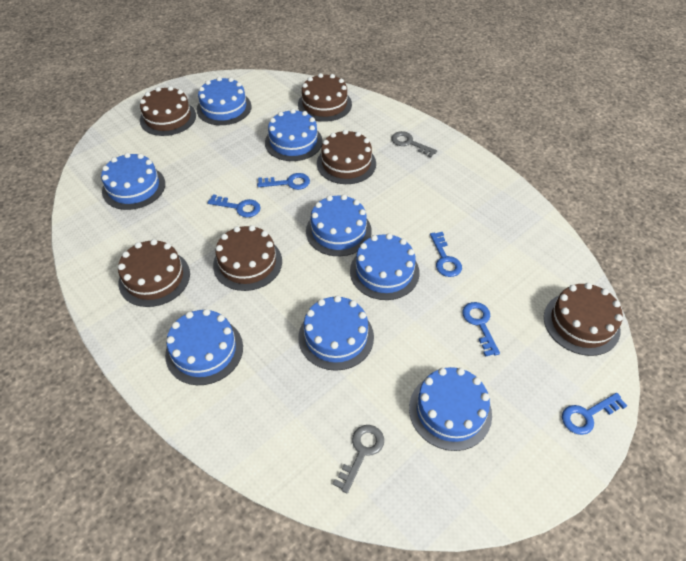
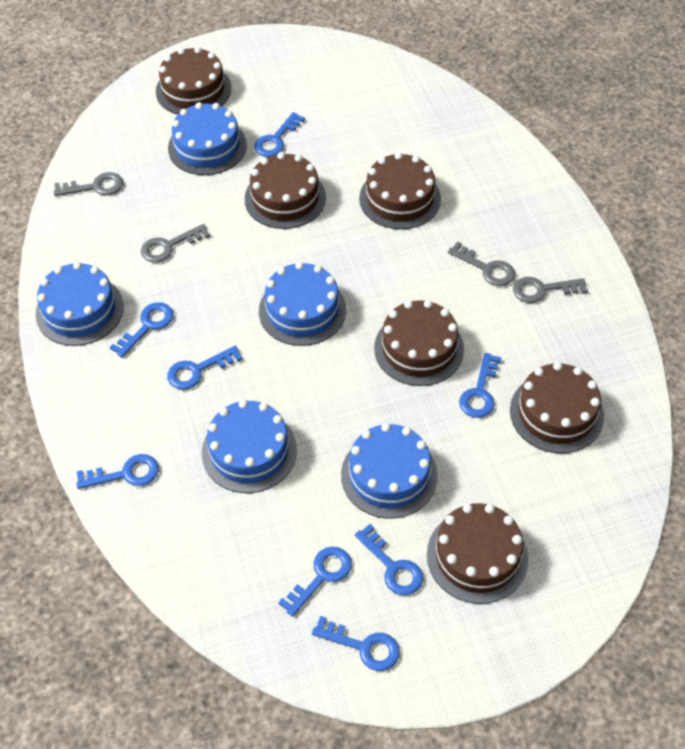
blue cake: [101,153,165,210] [165,309,243,385] [197,77,252,125] [265,109,323,161] [298,295,374,371] [306,194,372,256] [350,233,420,300] [409,367,492,451] = 8 -> [35,262,124,346] [168,102,247,175] [202,400,297,493] [259,262,346,346] [341,423,438,519] = 5
blue key: [208,194,261,217] [257,173,310,190] [430,232,462,277] [462,302,500,357] [562,393,627,435] = 5 -> [76,454,159,489] [110,302,174,357] [167,346,243,390] [254,112,305,157] [278,547,352,617] [312,616,400,671] [355,524,423,596] [459,353,502,418] = 8
grey key: [333,425,384,493] [391,131,437,158] = 2 -> [54,172,123,196] [141,224,210,263] [448,241,515,286] [513,277,587,303] = 4

